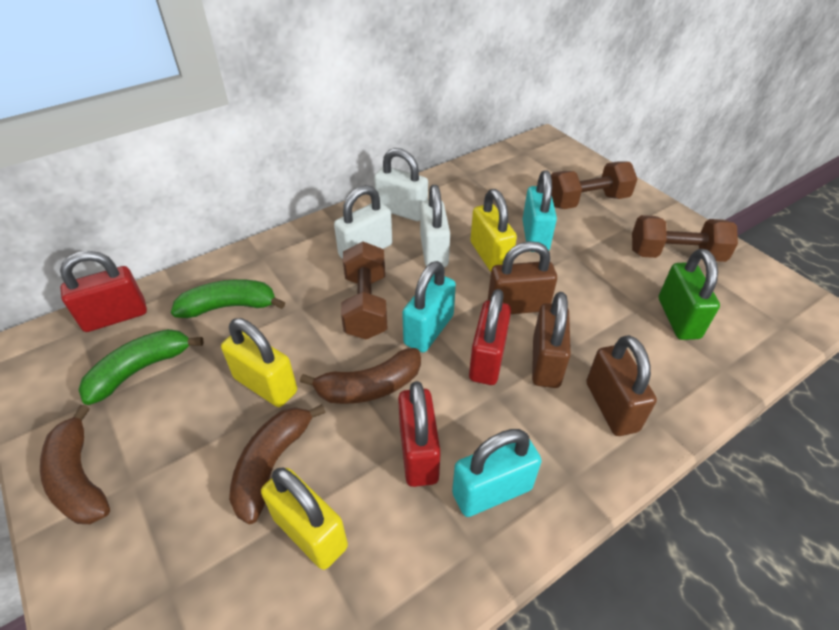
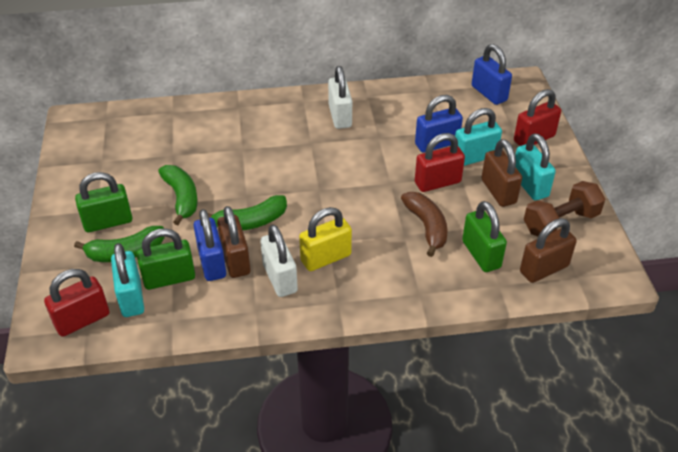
blue padlock: none = 0 -> [193,209,226,281] [415,95,463,153] [472,44,512,105] = 3
brown banana: [40,405,110,524] [229,404,326,524] [300,348,421,404] = 3 -> [401,192,447,257] = 1
brown dumbbell: [341,241,387,340] [551,161,637,209] [632,215,738,262] = 3 -> [524,181,605,236] = 1
green banana: [78,329,204,405] [171,279,285,318] = 2 -> [74,226,165,262] [158,165,198,225] [208,195,287,230] = 3
green padlock: [659,249,720,340] = 1 -> [75,172,133,232] [137,228,195,290] [462,201,507,272] = 3
white padlock: [334,185,392,259] [374,148,428,221] [420,185,450,267] = 3 -> [260,225,298,297] [328,66,352,129] = 2
yellow padlock: [221,318,297,407] [261,467,348,570] [470,189,517,272] = 3 -> [299,207,352,271] = 1

